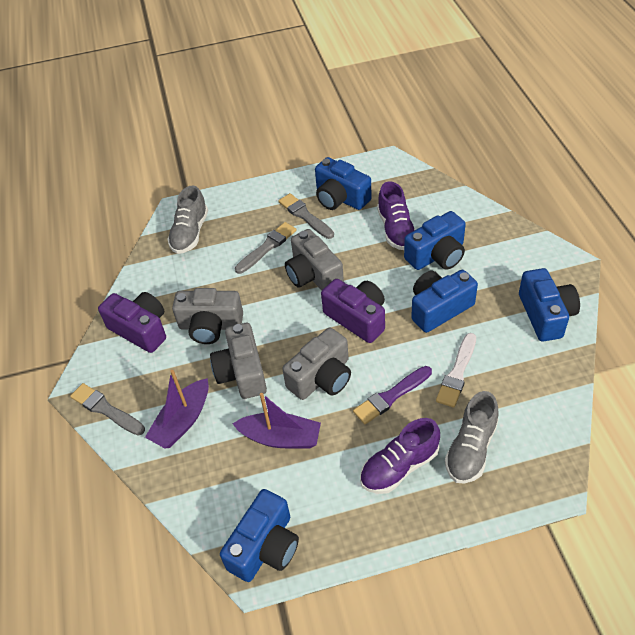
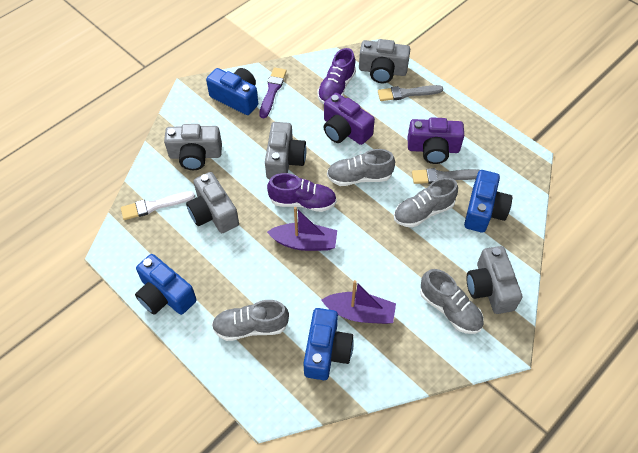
blue camera: [220,489,299,582] [315,157,372,210] [404,211,466,270] [411,270,478,333] [519,268,580,342] = 5 -> [135,254,197,315] [206,68,258,115] [303,308,354,380] [464,170,512,233] = 4
grey brush: [70,383,145,436] [235,222,296,274] [279,193,334,239] = 3 -> [378,85,443,101] [412,168,479,184] = 2
grey camera: [172,288,243,344] [210,323,267,399] [282,327,351,400] [285,229,344,291] = 4 -> [164,124,222,170] [186,172,239,233] [265,122,307,179] [359,39,410,83] [466,246,522,314] = 5
grey shoe: [167,186,208,254] [445,391,499,484] = 2 -> [212,300,289,341] [327,149,395,186] [394,178,458,227] [420,269,484,334] = 4

